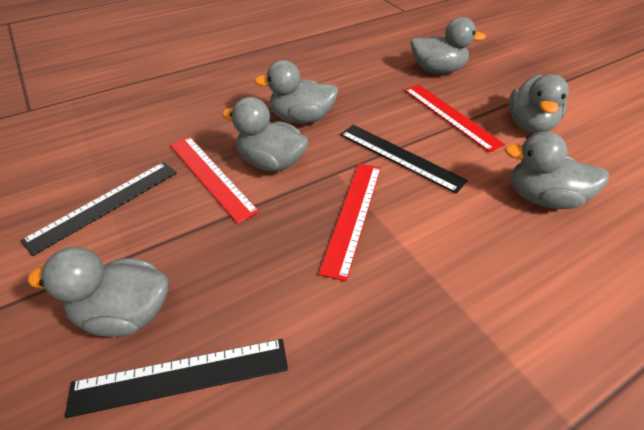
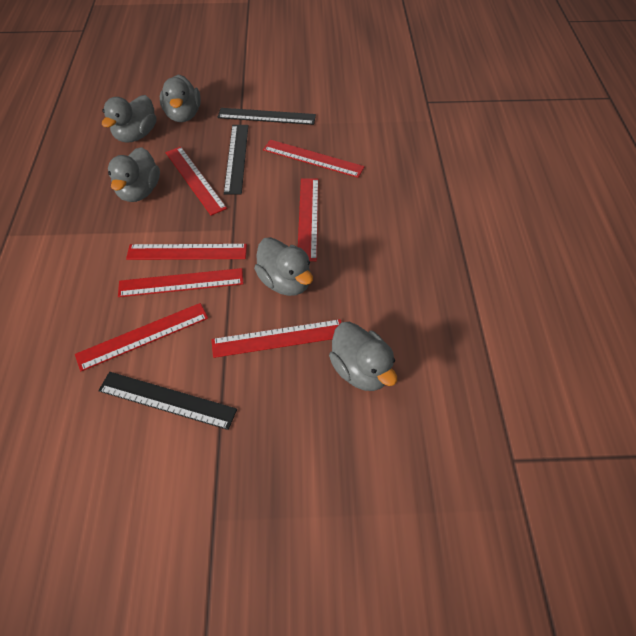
grey duck: [28,247,168,337] [222,97,308,172] [254,60,338,124] [411,17,486,74] [504,131,609,209] [509,74,569,133] = 6 -> [102,95,156,143] [108,147,160,202] [160,74,201,122] [254,237,313,296] [329,322,397,391] = 5
red ruler: [170,137,259,224] [319,164,381,281] [404,85,505,152] = 3 -> [75,303,208,371] [118,268,243,297] [126,244,247,260] [166,147,227,216] [211,319,342,358] [263,140,365,178] [298,178,319,261] = 7

